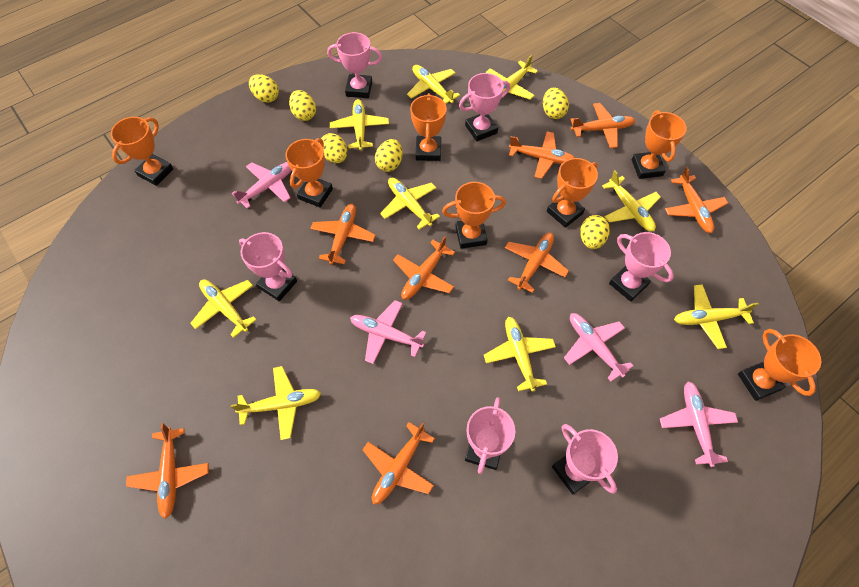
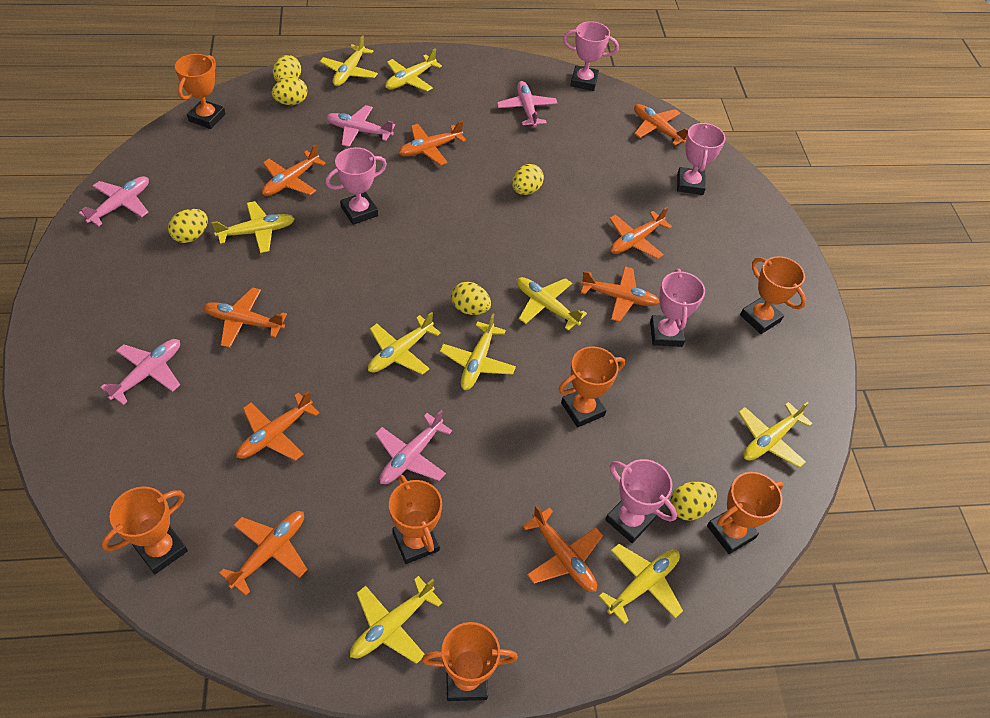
orange plane: [126,423,209,519] [310,204,376,265] [362,422,435,505] [393,236,455,300] [505,233,569,293] [509,131,575,179] [570,103,635,148] [665,167,728,233] = 8 -> [203,287,287,348] [219,511,308,595] [236,391,319,461] [262,144,326,196] [398,121,466,166] [522,505,603,592] [580,267,660,322] [609,207,672,259] [634,104,688,146] = 9
pink plane: [232,162,292,209] [350,300,426,364] [564,313,633,382] [660,381,738,467] = 4 -> [79,176,149,226] [100,339,180,405] [326,105,395,147] [375,410,452,484] [497,81,558,127] = 5
pink trophy: [239,232,297,301] [327,32,382,98] [459,73,510,141] [465,397,515,474] [552,424,618,494] [609,232,674,302] = 6 -> [325,147,387,225] [563,21,619,91] [605,459,677,543] [650,269,705,347] [677,122,726,195] = 5

